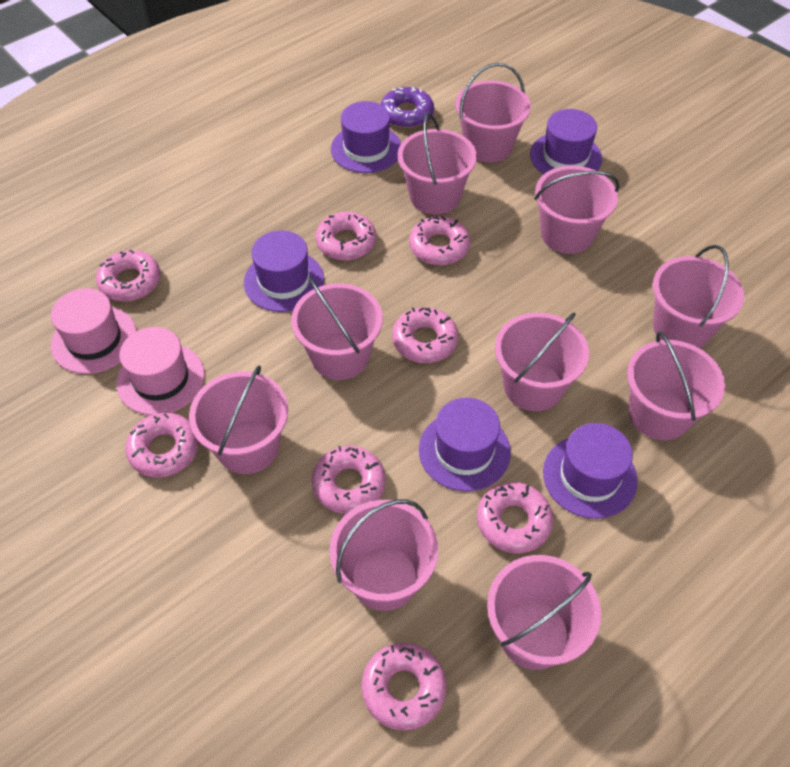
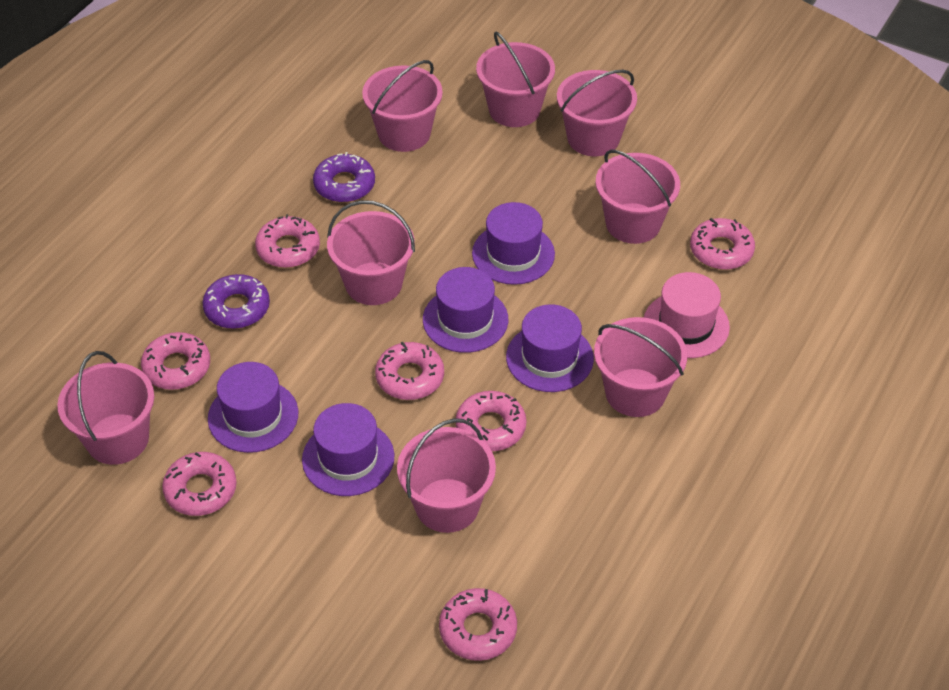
pink bucket: [189,365,288,474] [291,279,383,380] [330,499,438,611] [398,113,477,214] [455,63,531,162] [487,555,601,670] [495,312,589,411] [534,166,619,254] [627,332,725,440] [653,245,744,348] = 10 -> [57,351,154,465] [327,200,415,305] [362,60,443,152] [397,418,496,533] [476,32,555,127] [557,70,637,156] [594,317,687,417] [595,150,680,244] = 8
pink donut: [96,250,161,302] [125,413,199,477] [312,446,386,514] [315,212,376,261] [361,643,446,731] [392,307,458,363] [409,216,470,265] [477,482,553,553] = 8 -> [141,332,210,390] [162,452,237,516] [255,214,320,268] [375,341,444,400] [439,588,517,661] [456,391,526,451] [690,218,755,270] = 7
pink hat: [51,288,137,374] [117,327,205,415] = 2 -> [644,272,730,358] = 1
purple donut: [381,87,434,128] = 1 -> [202,274,270,329] [313,152,375,202] = 2

